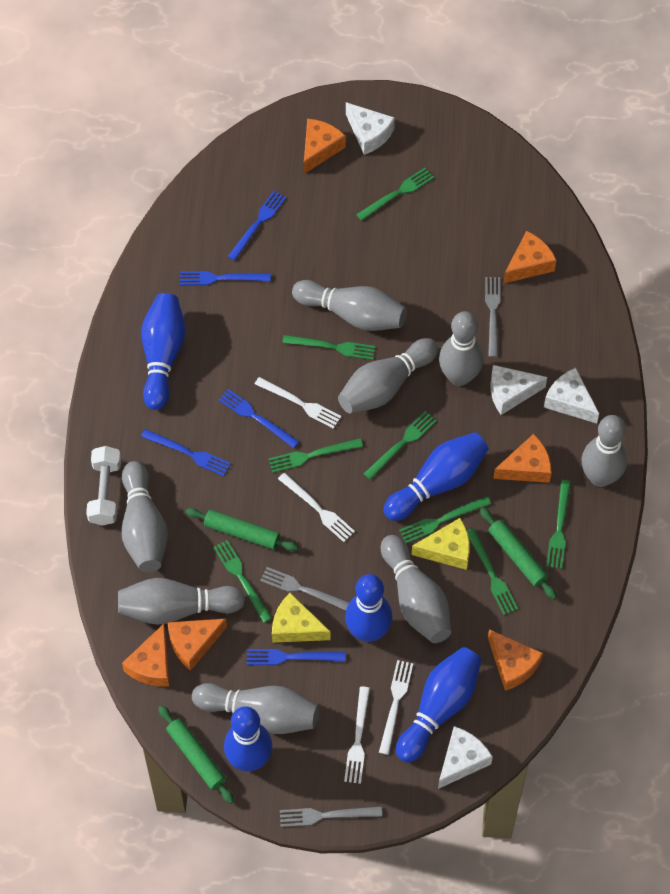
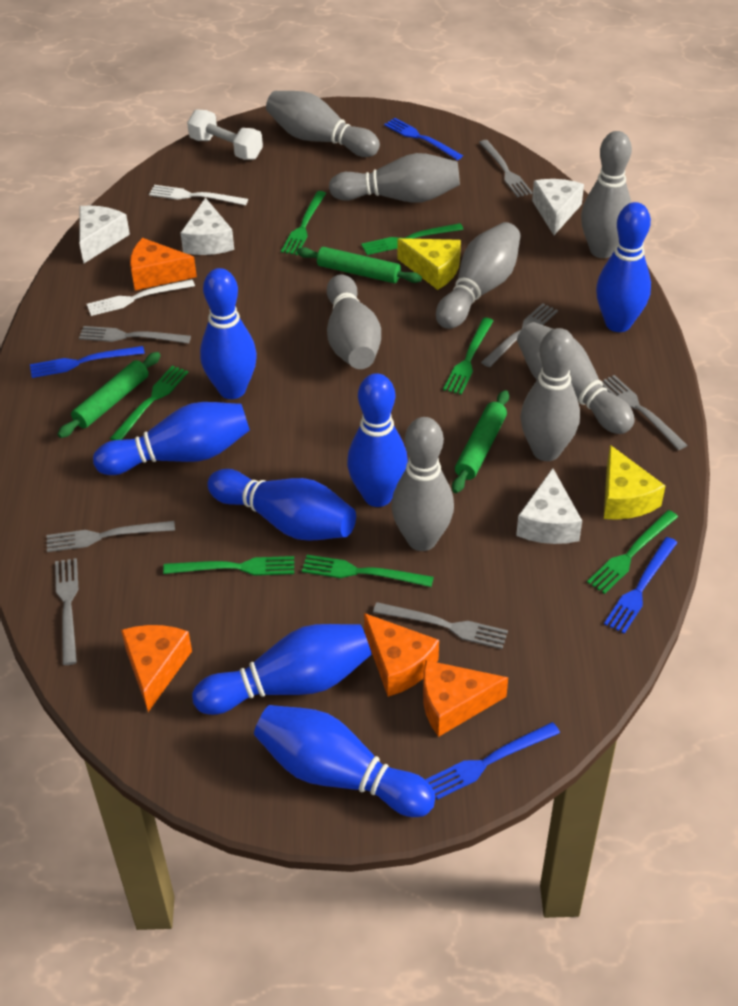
blue bowling pin: [141,293,185,410] [224,706,272,771] [345,574,392,642] [383,432,489,521] [396,647,481,763] = 5 -> [93,402,250,475] [192,624,372,715] [200,268,257,399] [207,469,356,541] [254,705,435,817] [347,373,408,507] [596,202,651,332] = 7
blue fork: [141,429,231,476] [180,271,271,285] [218,389,299,448] [227,191,286,261] [247,649,346,665] = 5 -> [30,346,145,378] [384,118,463,160] [425,722,560,799] [604,537,678,634] = 4
green fork: [213,540,272,623] [268,438,363,473] [282,335,375,360] [356,168,434,221] [364,411,437,480] [399,496,491,544] [467,528,518,615] [546,480,571,569] = 8 -> [110,365,188,440] [163,556,294,576] [281,191,326,255] [302,555,434,587] [361,223,464,255] [443,318,493,395] [587,510,678,594] = 7
grey fork: [260,567,349,611] [280,806,382,827] [485,277,501,357] = 3 -> [47,521,175,552] [55,558,79,665] [79,326,191,344] [373,602,508,649] [479,140,533,198] [481,303,558,367] [602,375,687,450] = 7
orange cheese: [122,624,169,687] [167,619,227,671] [304,119,346,174] [488,629,543,691] [493,434,551,483] [503,231,556,284] = 6 -> [121,625,192,712] [130,238,197,291] [364,613,439,697] [423,660,508,737] = 4
white fork: [255,377,341,429] [278,473,355,542] [344,686,370,784] [379,660,413,755] = 4 -> [87,279,195,316] [149,185,248,206] = 2

